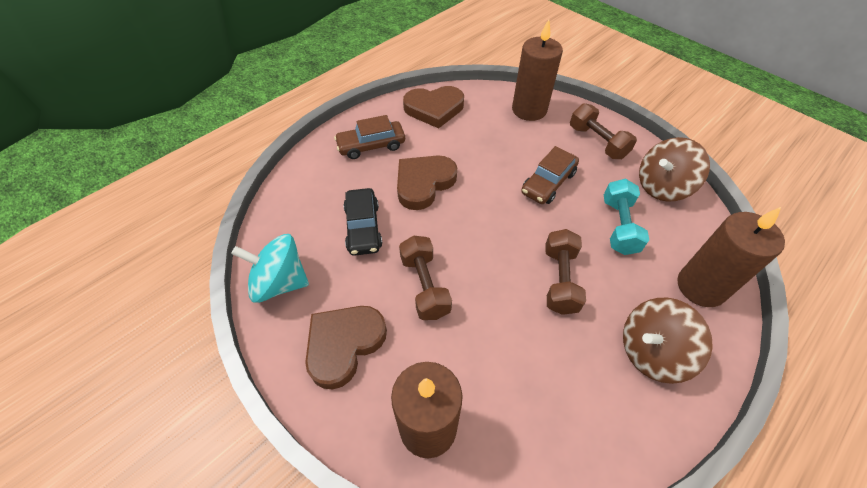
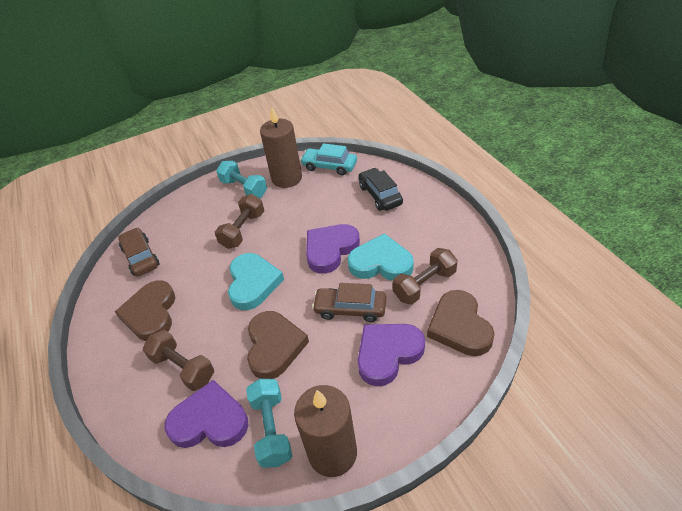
brown candle: [391,362,463,459] [512,20,563,121] [677,207,785,307] = 3 -> [260,107,302,188] [294,385,357,477] = 2
brown spinning top: [623,298,713,384] [639,137,710,202] = 2 -> none = 0
purple heart: none = 0 -> [164,380,249,448] [306,224,360,274] [358,324,425,386] = 3
turquoise car: none = 0 -> [300,143,357,175] = 1
turquoise dumbbell: [604,179,649,255] = 1 -> [216,161,267,198] [246,379,292,468] = 2
turquoise heart: none = 0 -> [228,253,284,310] [348,233,414,281] = 2
turquoise spinning top: [231,234,309,303] = 1 -> none = 0

